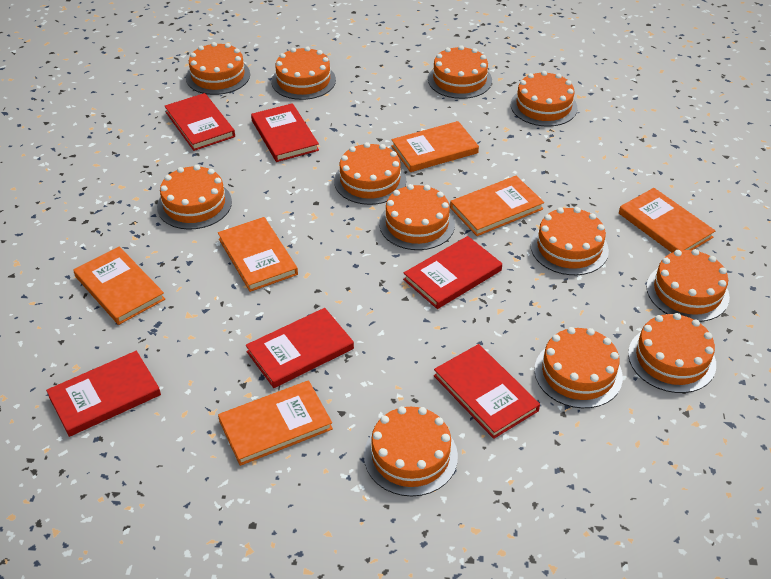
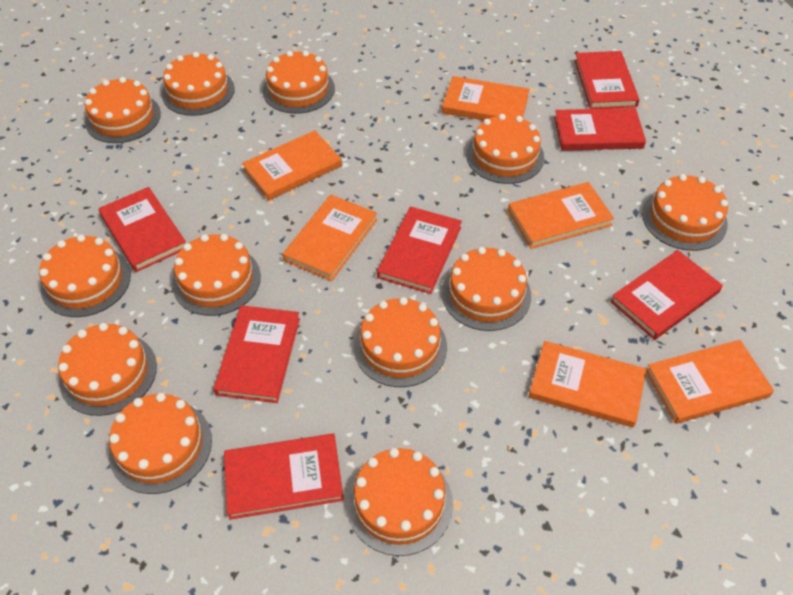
red book: [46,351,161,437] [165,93,235,151] [246,308,354,388] [251,103,319,162] [403,236,502,309] [434,344,540,439] = 6 -> [98,187,186,272] [213,305,300,403] [224,433,344,520] [377,206,462,294] [554,108,646,151] [574,51,640,109] [610,250,723,340] = 7

